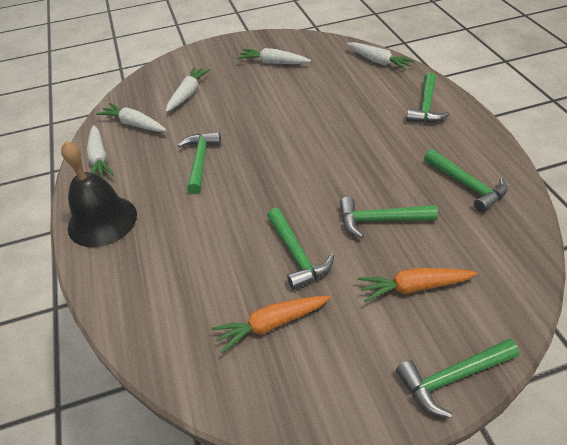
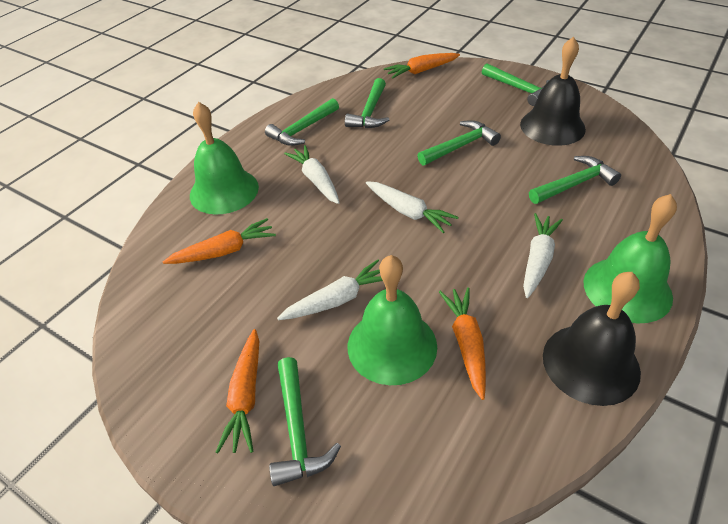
black bell: [61,141,137,247] = 1 -> [520,37,586,146] [543,272,641,406] = 2
green bell: none = 0 -> [190,102,259,215] [348,255,437,385] [583,194,677,323] = 3
orange carrot: [211,296,330,353] [358,268,478,302] = 2 -> [163,218,276,264] [215,329,259,453] [384,53,460,79] [439,287,486,400] = 4
white carrot: [87,125,114,178] [96,103,166,132] [166,67,210,112] [237,48,311,64] [347,42,415,70] = 5 -> [277,260,383,320] [284,145,339,204] [366,181,458,233] [523,213,563,298] = 4

